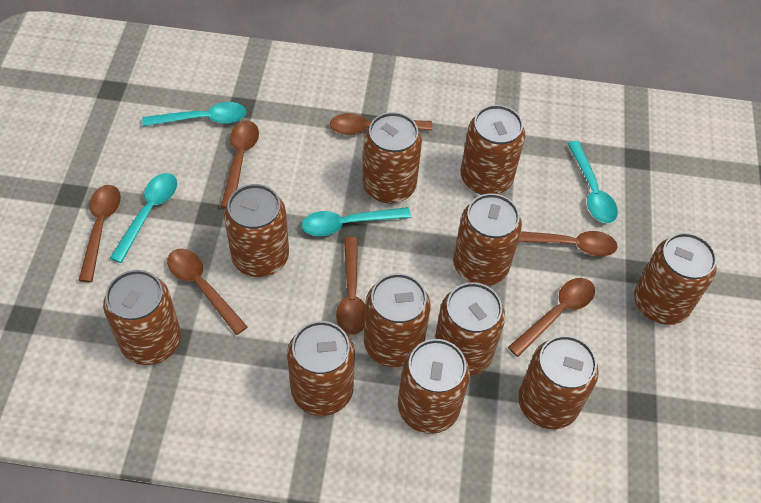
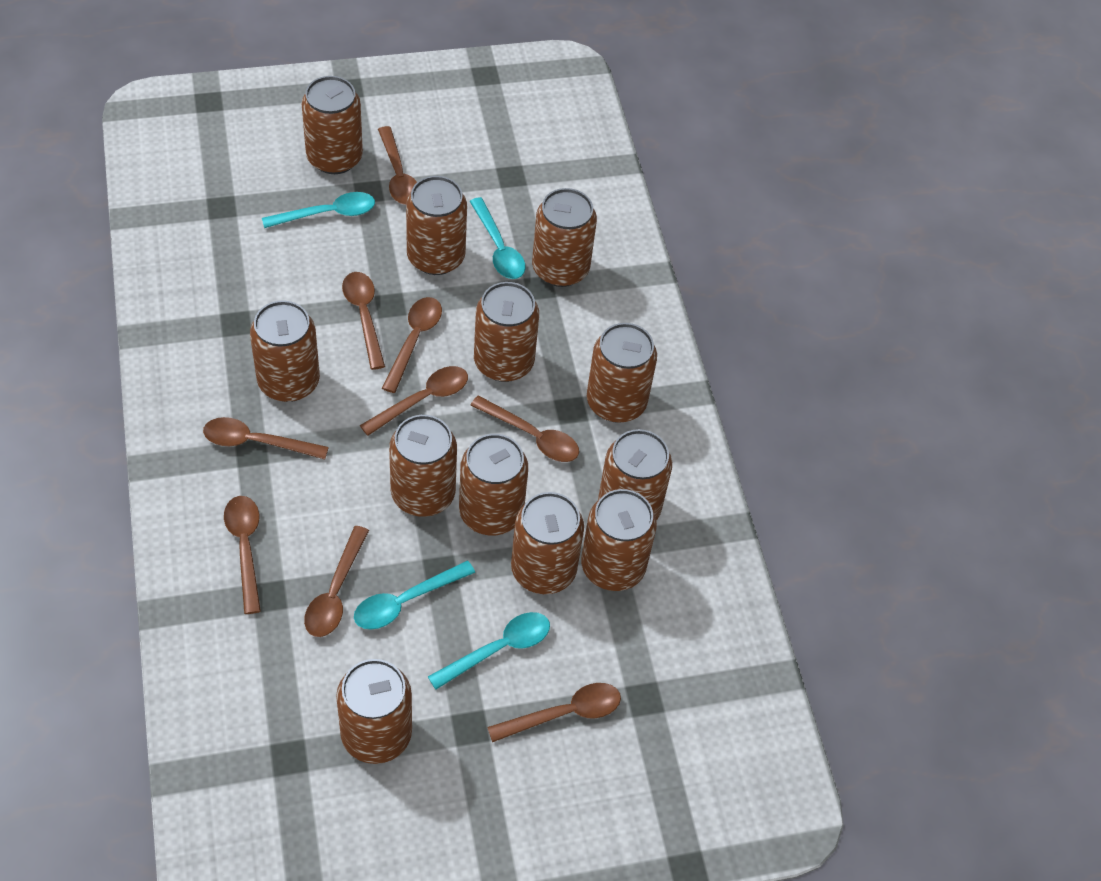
brown can: [103,270,181,365] [224,184,289,277] [287,321,355,416] [362,112,422,204] [364,273,431,367] [398,339,470,434] [435,282,505,376] [453,193,522,286] [461,105,525,195] [518,335,599,429] [634,233,717,325] = 11 -> [250,300,320,402] [302,76,363,174] [336,659,412,764] [389,415,457,517] [406,176,467,275] [459,434,528,535] [474,282,539,382] [511,492,584,594] [532,188,597,287] [581,489,657,591] [587,323,657,423] [598,429,672,520] = 12
brown spoon: [78,185,121,282] [167,249,247,335] [221,121,259,208] [330,113,433,135] [336,237,365,335] [508,278,595,357] [518,231,618,256] = 7 -> [203,417,329,459] [224,496,261,614] [304,526,369,637] [342,272,385,370] [360,366,468,436] [378,126,417,205] [382,297,442,393] [470,396,579,462] [487,683,621,742] = 9

